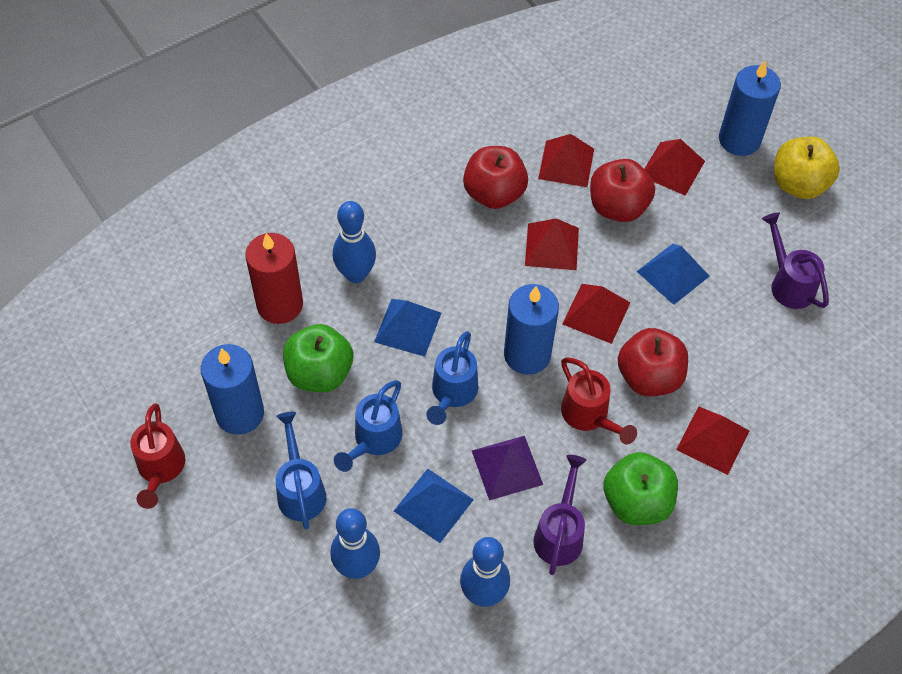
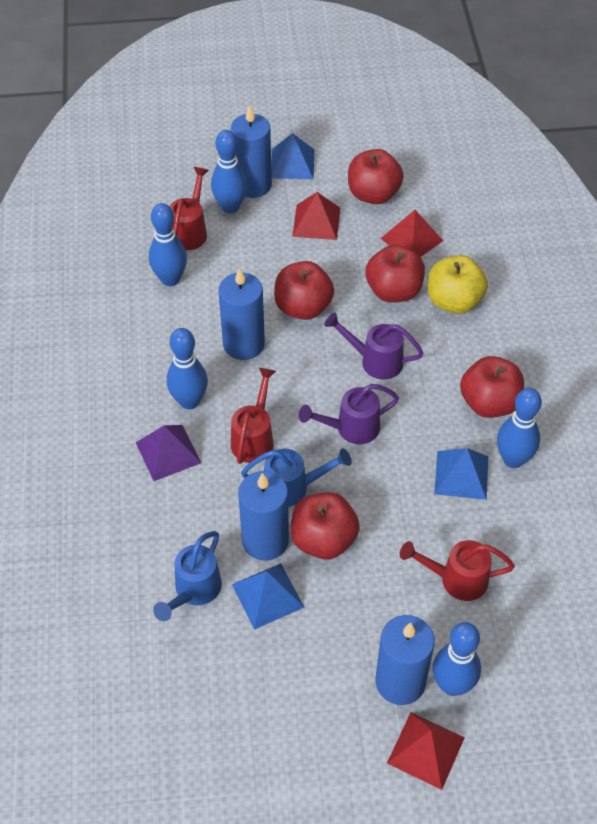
blue bowling pin: [330,508,380,579] [333,201,376,283] [460,537,510,607] = 3 -> [149,203,187,286] [167,328,208,409] [211,130,247,213] [433,622,481,696] [497,388,542,468] = 5
blue candle: [201,344,264,435] [504,284,559,375] [719,60,781,156] = 3 -> [219,268,265,360] [231,105,272,198] [238,471,289,561] [376,615,435,705] = 4
blue watering can: [276,412,326,529] [334,380,403,472] [427,331,478,425] = 3 -> [153,531,222,621] [241,448,352,507] = 2
green apple: [283,324,353,392] [603,452,678,525] = 2 -> none = 0
red apple: [463,146,528,209] [590,159,655,222] [618,328,688,396] = 3 -> [274,261,334,320] [291,492,360,560] [348,149,404,204] [365,244,425,302] [460,356,524,418] = 5
red candle: [245,233,303,324] = 1 -> none = 0
red pyramid: [525,218,579,270] [538,134,594,187] [562,284,631,344] [645,139,705,196] [676,406,749,475] = 5 -> [292,192,340,240] [380,210,443,257] [387,712,465,790] = 3
red watering can: [130,403,185,509] [561,357,637,444] = 2 -> [169,167,209,250] [231,368,276,464] [400,540,515,601] = 3

